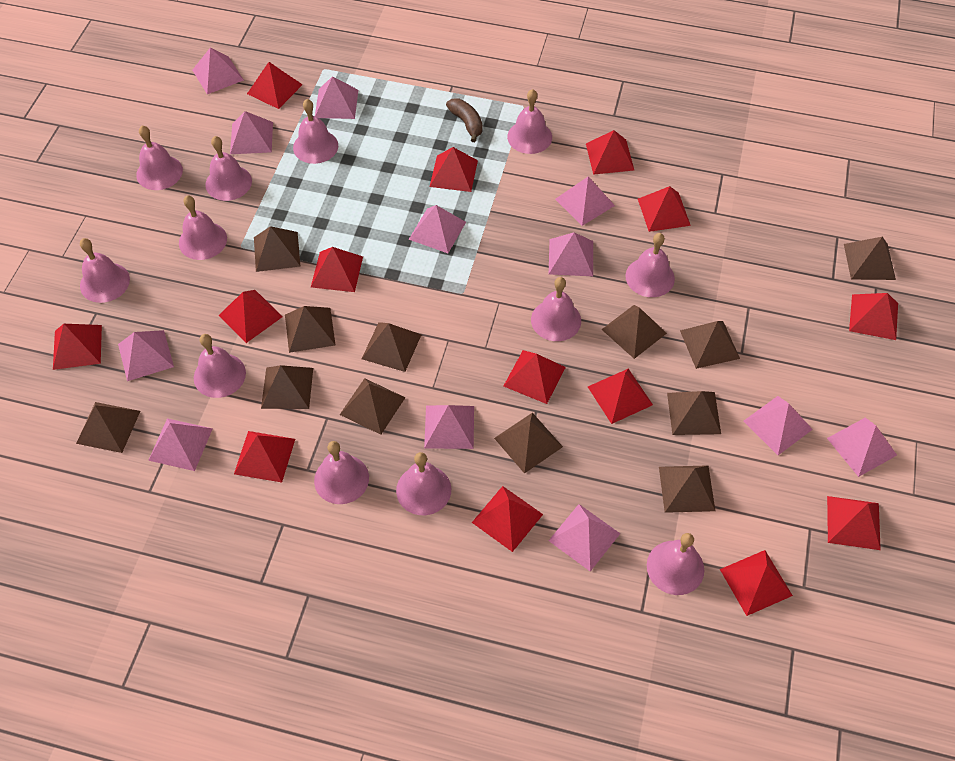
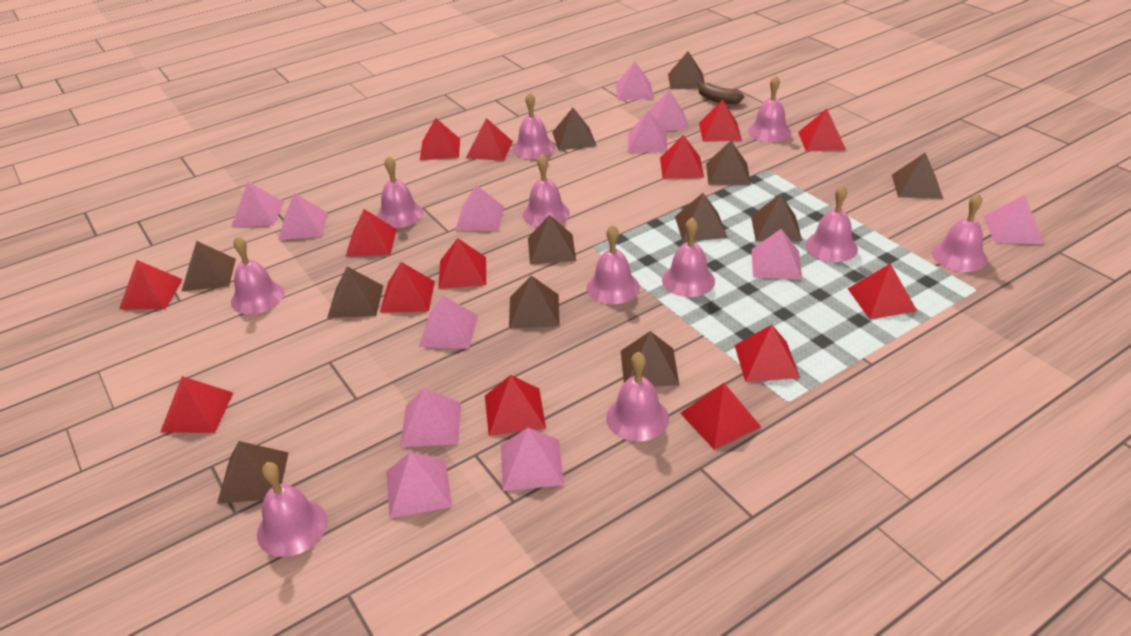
pink bell: [80,238,130,303] [136,126,183,190] [179,195,227,260] [194,334,246,398] [205,136,252,201] [293,99,338,164] [314,441,369,504] [396,452,451,515] [507,89,552,154] [531,277,581,341] [626,233,675,297] [647,533,704,595] = 12 -> [231,236,284,314] [257,462,327,557] [376,156,423,228] [513,92,555,159] [522,155,570,227] [587,224,640,304] [606,352,669,441] [662,218,715,297] [748,75,791,142] [805,184,858,262] [932,193,987,272] = 11

